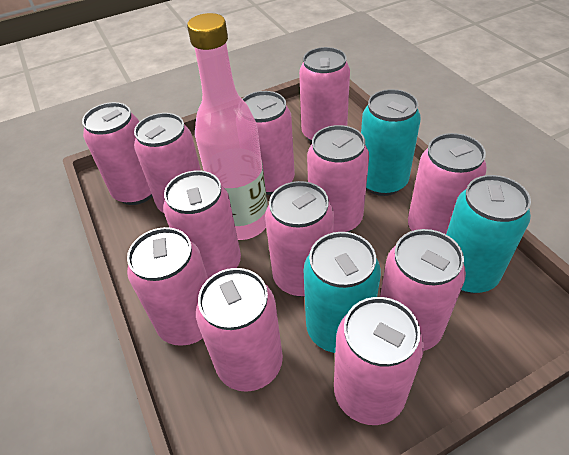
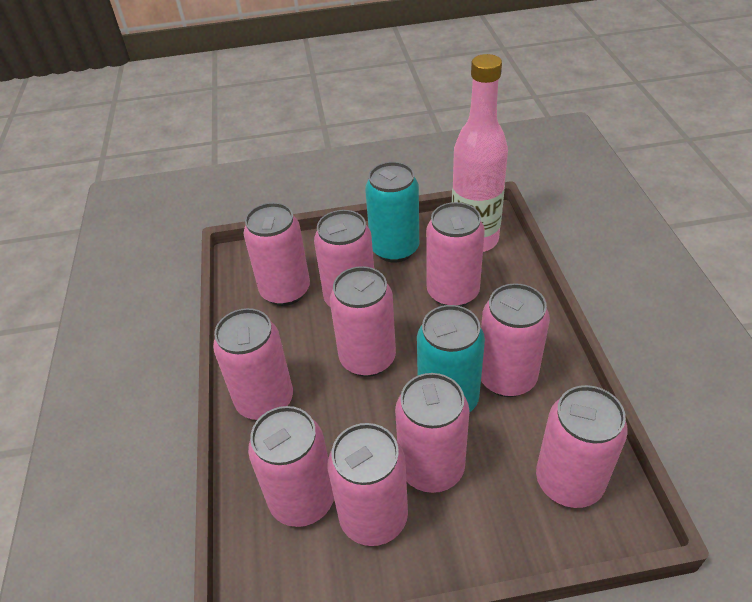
pink can: [82,102,153,205] [127,227,208,346] [134,113,201,213] [163,170,241,279] [196,268,283,392] [242,91,295,195] [265,181,334,297] [299,47,350,143] [307,125,369,232] [334,297,424,425] [380,229,466,351] [408,133,487,234] = 12 -> [213,308,293,420] [243,203,310,306] [248,406,334,527] [314,210,374,307] [328,423,408,546] [330,266,396,377] [395,373,470,493] [426,202,485,307] [481,283,550,397] [536,385,628,508] = 10
turquoise can: [304,232,381,353] [361,89,421,196] [446,175,531,294] = 3 -> [365,162,419,262] [417,305,485,413] = 2

